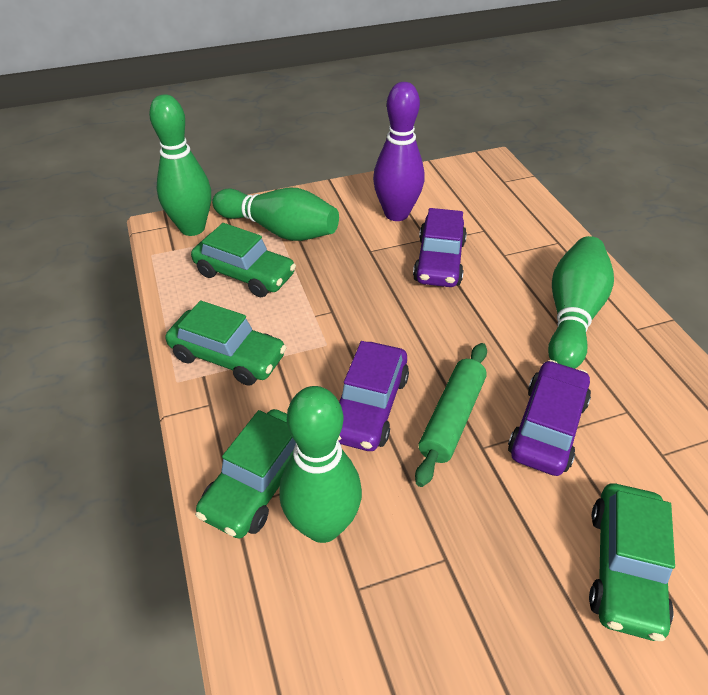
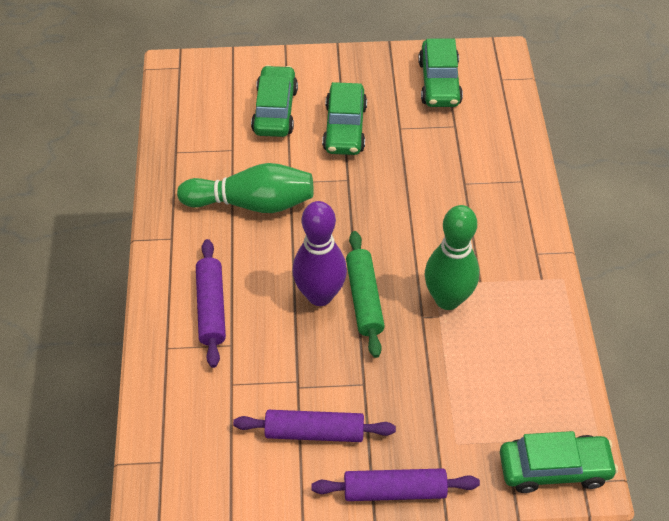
green bowling pin: [149,94,211,236] [212,187,339,241] [279,386,362,543] [548,236,614,369] = 4 -> [177,163,314,213] [425,205,479,310] = 2
purple car: [338,341,409,451] [413,208,467,287] [508,360,591,476] = 3 -> none = 0
purple rolling pin: none = 0 -> [196,239,226,368] [233,410,396,442] [311,468,480,501] = 3

